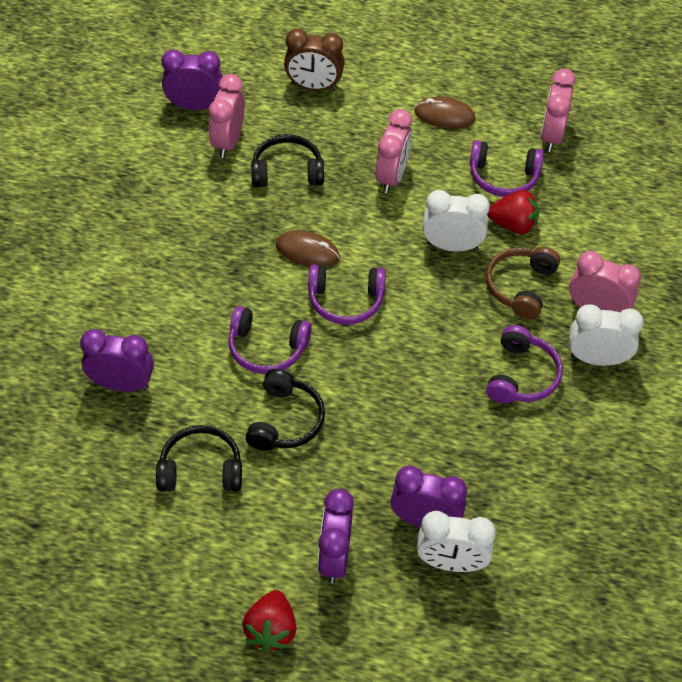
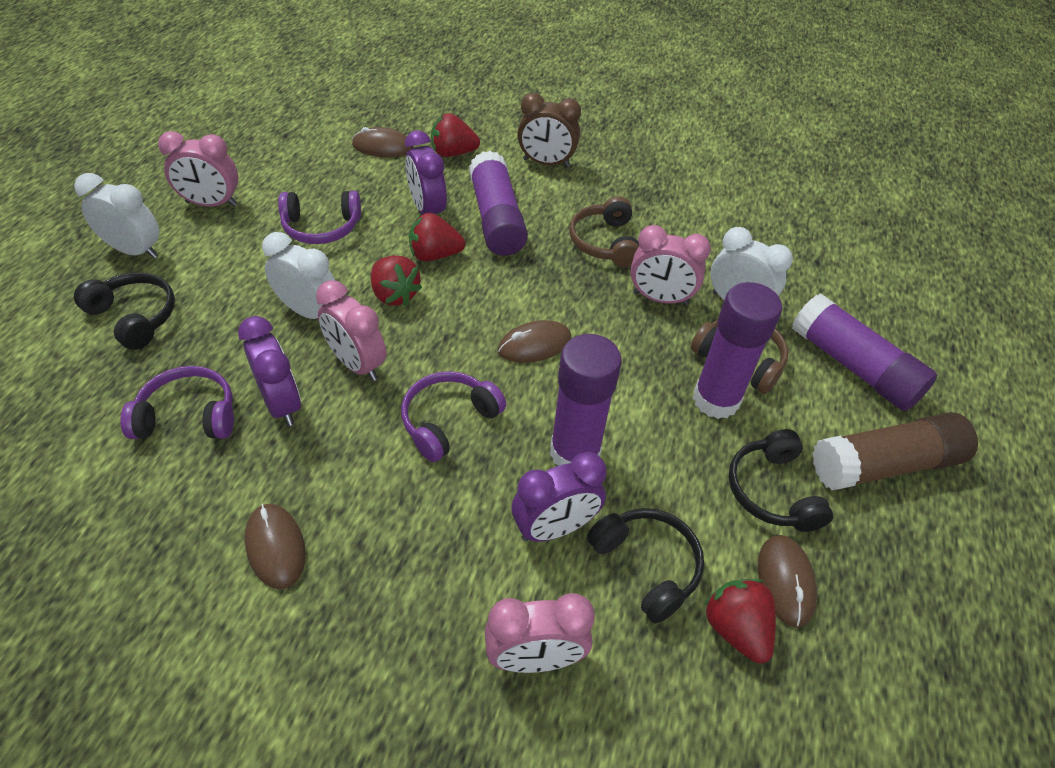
brown glue stick: none = 0 -> [812,412,978,490] = 1
brown headphones: [486,247,560,319] = 1 -> [569,196,639,267] [691,319,789,394] = 2
brown mouse: [276,230,340,267] [414,97,475,129] = 2 -> [245,504,306,589] [352,127,414,157] [498,320,572,363] [758,535,817,628] = 4
purple clock: [80,329,154,392] [162,49,223,110] [318,489,354,583] [390,466,467,528] = 4 -> [238,316,301,426] [405,130,447,215] [512,452,606,542] = 3
purple glue stick: none = 0 -> [469,151,528,256] [550,334,622,466] [693,282,782,419] [792,293,937,411] = 4
purple headphones: [228,306,312,374] [308,265,386,325] [470,140,544,197] [486,325,563,404] = 4 -> [120,366,234,439] [278,191,361,244] [401,371,506,462] = 3
red strawberry: [242,590,296,652] [487,190,539,234] = 2 -> [371,256,422,305] [409,213,465,261] [431,113,480,157] [703,579,776,663] = 4

